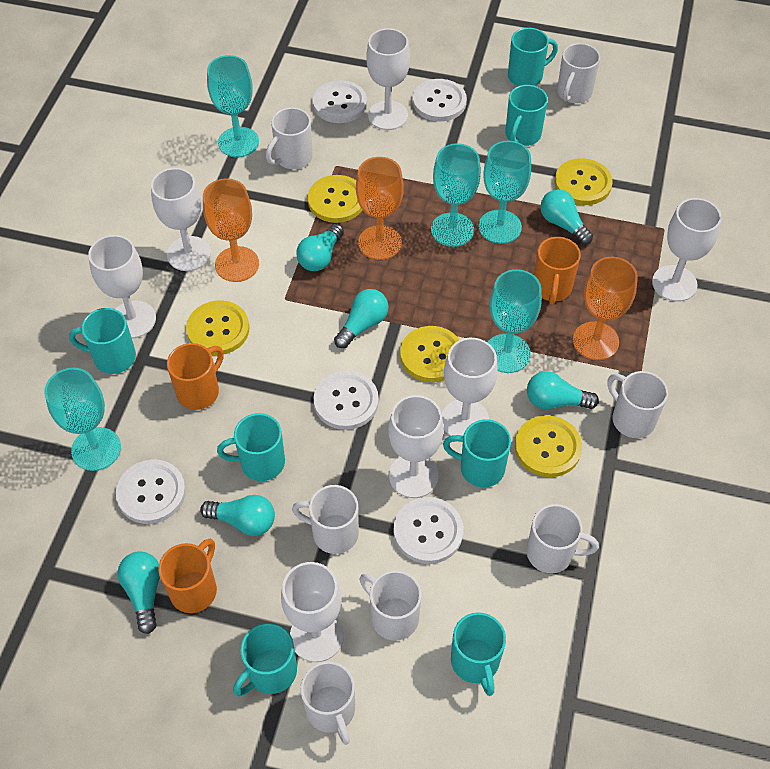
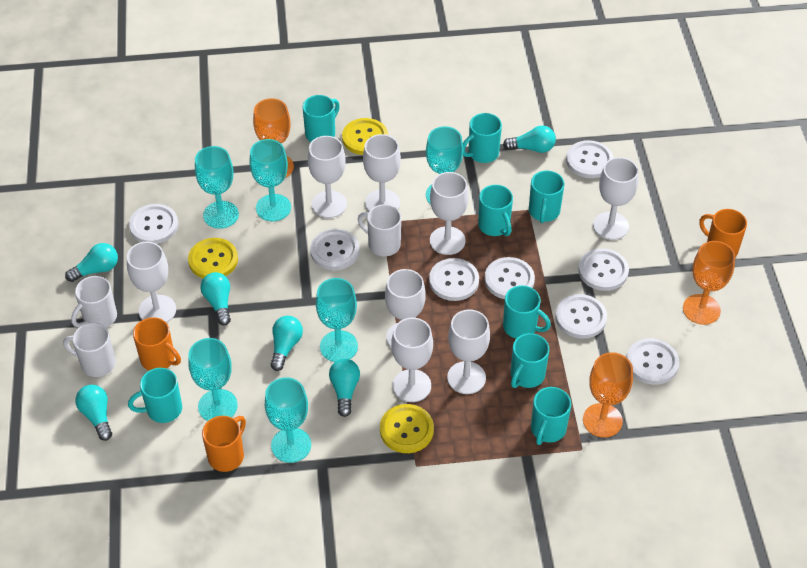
turquoise goblet: [44,368,121,471] [207,55,259,157] [431,143,481,247] [479,141,531,244] [487,269,542,373] = 5 -> [188,338,238,421] [195,146,239,229] [249,139,291,221] [265,377,311,463] [316,278,358,362] [426,126,463,204] = 6
turquoise mug: [69,308,136,374] [217,413,285,481] [233,623,297,696] [443,419,511,487] [451,612,506,696] [505,85,548,146] [508,28,558,86] = 7 -> [128,368,182,423] [302,95,340,142] [463,113,502,163] [478,185,513,236] [503,285,551,339] [511,333,549,388] [529,171,564,223] [531,387,571,445] = 8
white button: [116,460,186,524] [313,80,367,123] [313,371,379,430] [394,497,463,564] [413,79,467,121] = 5 -> [129,204,178,244] [310,229,360,270] [429,258,479,301] [485,257,535,299] [555,294,607,339] [566,140,613,178] [578,248,629,291] [626,338,679,385] = 8
white goblet: [88,235,156,338] [151,168,211,271] [281,562,344,662] [366,28,410,130] [388,395,443,498] [442,338,498,436] [652,198,722,302] = 7 -> [127,242,176,323] [308,136,347,218] [363,134,401,211] [385,269,426,349] [391,318,433,402] [430,172,469,255] [447,309,490,394] [593,157,638,240] = 8
white mug: [266,107,313,169] [292,485,359,554] [300,661,355,745] [360,570,422,641] [527,504,599,574] [557,43,600,103] [607,371,668,438] = 7 -> [63,323,116,377] [71,276,117,328] [358,205,401,256] = 3
yellow button: [186,301,249,355] [308,175,362,223] [400,326,459,382] [515,415,582,477] [554,158,613,205] = 5 -> [188,238,238,278] [342,118,388,155] [380,404,434,453] = 3

